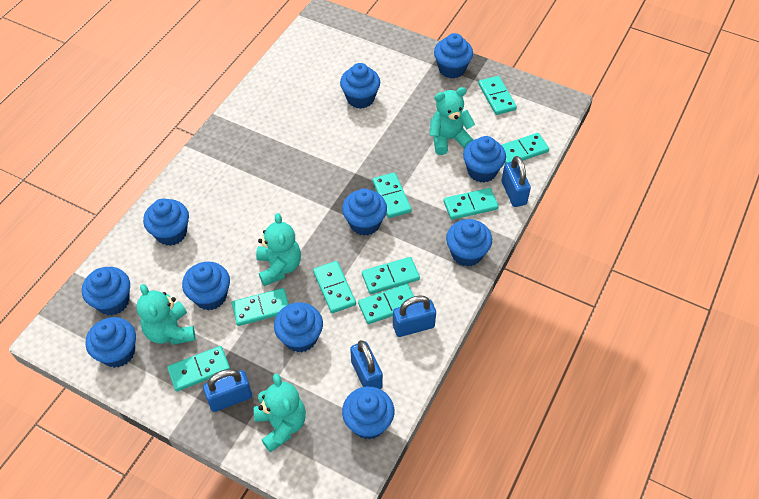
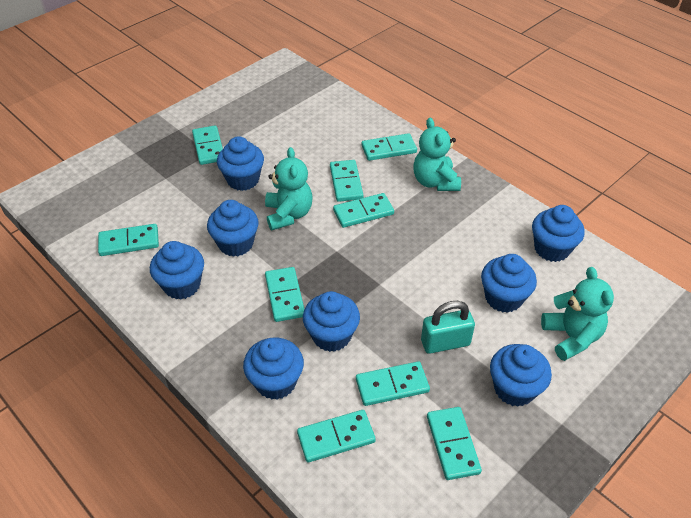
blue cupcake: [82,267,130,315] [86,317,136,368] [143,199,189,246] [182,262,230,310] [274,302,323,352] [340,63,380,109] [342,188,387,236] [342,387,394,439] [434,33,473,78] [446,219,492,267] [463,136,506,182] = 11 -> [150,241,204,300] [207,200,258,257] [217,136,264,191] [243,338,304,400] [303,291,360,352] [481,254,537,313] [490,344,552,407] [532,205,585,262] = 8
blue padlock: [203,369,252,412] [350,340,383,389] [393,295,436,337] [502,156,531,207] = 4 -> none = 0
turquoise padlock: none = 0 -> [421,301,475,354] = 1
turquoise teddy bear: [136,284,196,345] [254,373,306,452] [256,213,301,286] [430,87,475,155] = 4 -> [265,147,312,230] [413,118,461,191] [541,267,614,361] = 3

